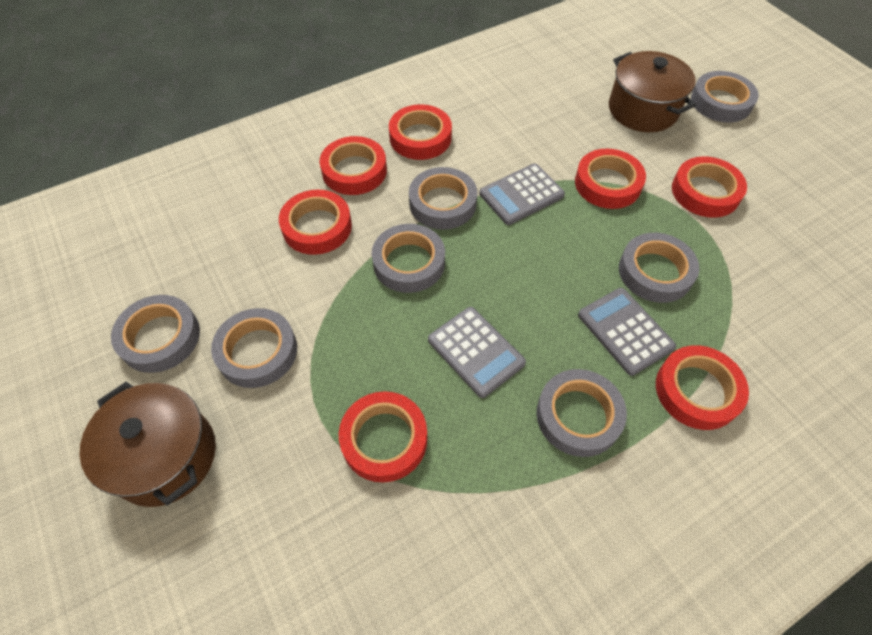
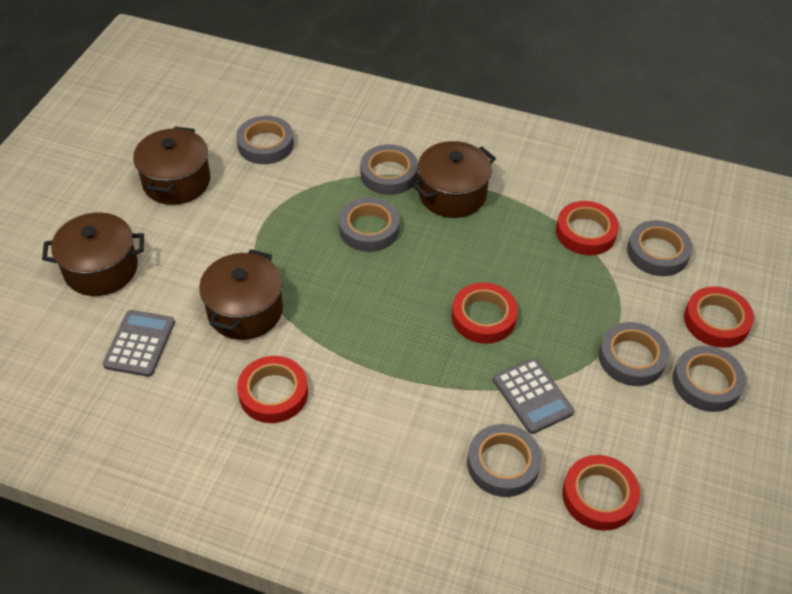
brown pot: [79,382,216,507] [609,51,696,132] = 2 -> [42,213,144,296] [133,127,210,205] [199,249,283,340] [412,141,496,218] = 4
grey calculator: [428,307,526,398] [480,163,565,225] [578,288,676,376] = 3 -> [103,310,175,377] [493,358,574,434] = 2
red tape: [279,190,352,255] [320,136,387,195] [339,391,427,483] [389,104,452,160] [575,149,646,209] [656,345,749,430] [672,156,747,218] = 7 -> [237,356,308,423] [452,282,518,344] [556,201,619,255] [562,455,640,531] [684,287,754,348] = 5

